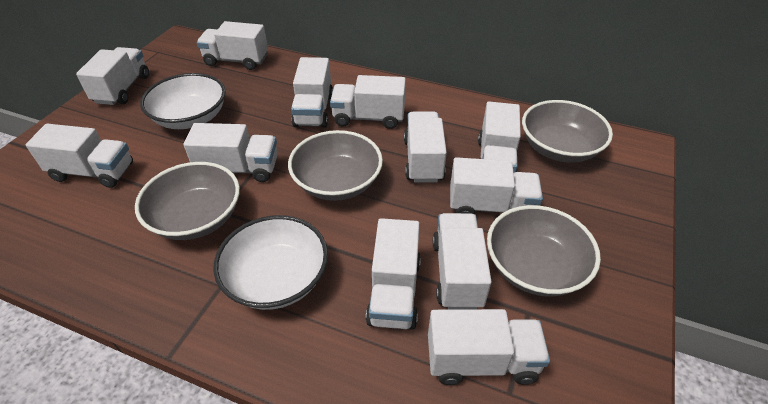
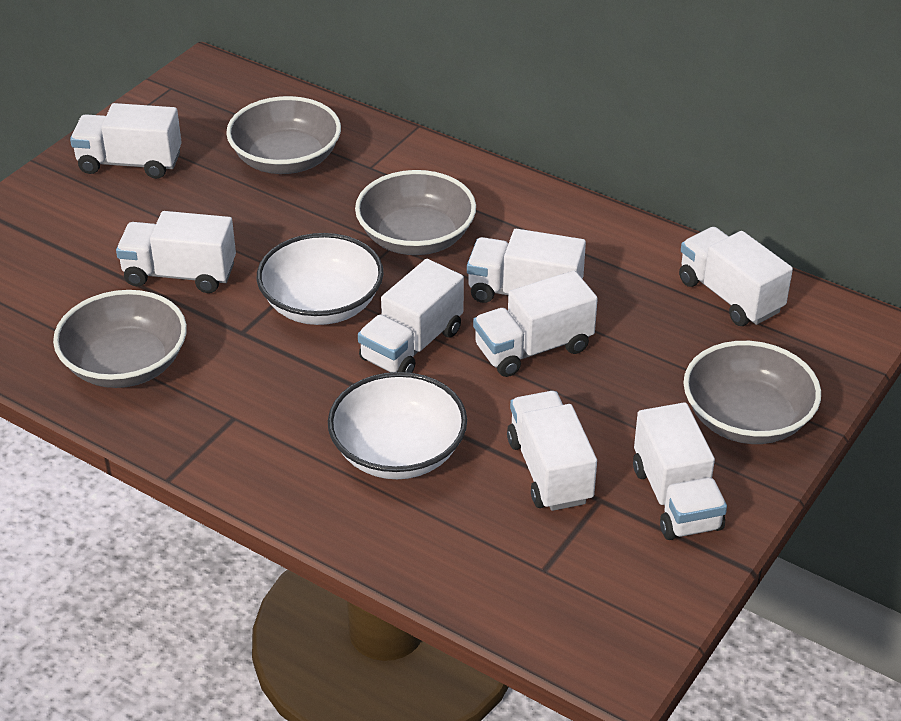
white truck: [26,124,133,188] [76,47,149,105] [184,123,278,182] [197,21,268,70] [291,57,333,128] [330,75,406,129] [366,218,421,329] [404,112,447,183] [428,309,550,385] [433,213,492,310] [450,157,543,214] [478,102,521,173] = 12 -> [70,103,182,179] [116,211,236,293] [358,259,464,373] [467,229,586,303] [473,270,598,377] [507,391,597,511] [633,402,727,540] [679,227,793,326] = 8

